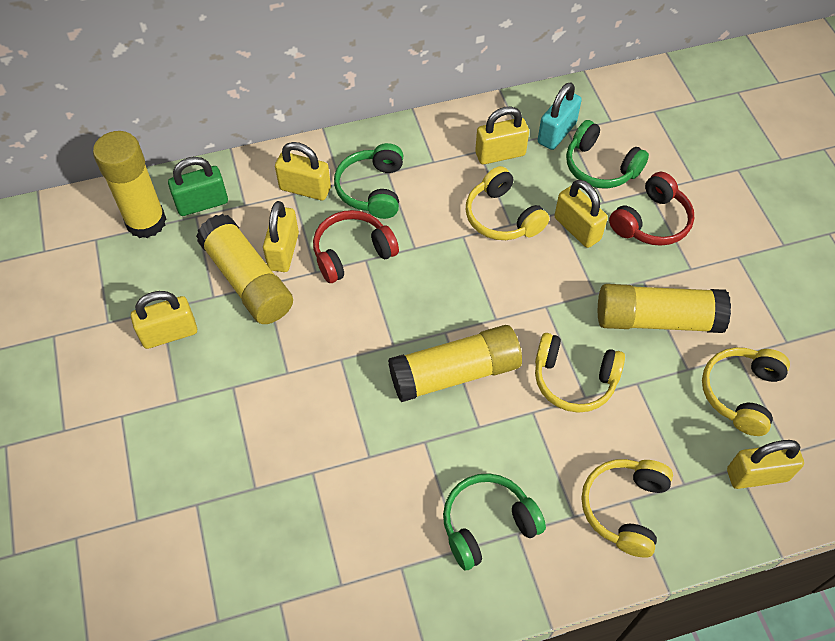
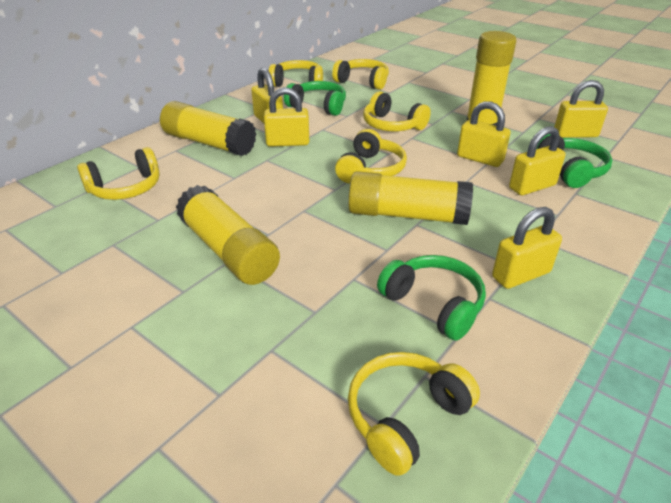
green padlock: [168,157,228,216] = 1 -> none = 0
red headphones: [313,210,399,283] [609,172,694,246] = 2 -> none = 0
turquoise padlock: [538,82,582,150] = 1 -> none = 0
yellow headphones: [466,166,549,240] [535,333,625,413] [581,459,673,558] [702,347,790,436] = 4 -> [77,147,160,200] [269,60,323,87] [332,59,389,90] [335,129,407,183] [348,352,480,476] [363,91,431,131] = 6

